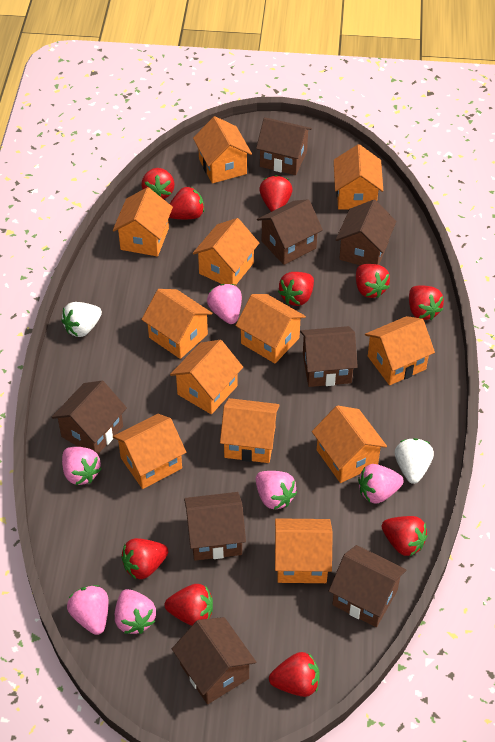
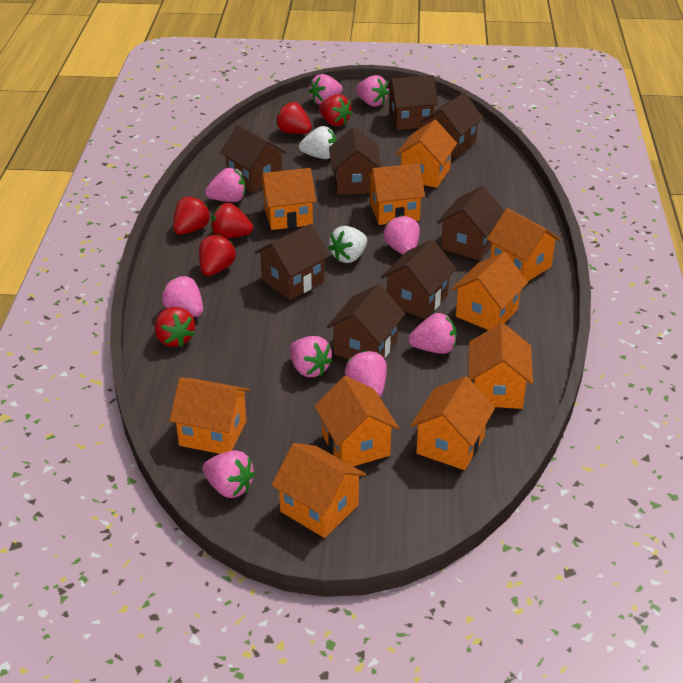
orange house: [113,187,173,257] [113,414,186,489] [141,289,213,359] [170,340,243,414] [193,116,252,183] [193,218,259,286] [220,398,280,463] [235,294,306,363] [275,518,333,583] [312,405,387,483] [334,144,383,209] [365,316,435,385] = 12 -> [170,377,250,454] [260,168,316,230] [271,443,366,538] [314,376,399,466] [367,163,425,225] [396,120,457,188] [410,376,495,470] [451,252,528,330] [469,323,533,409] [487,208,561,281] = 10
pink strawberry: [62,447,101,485] [67,585,109,635] [115,589,156,634] [207,284,242,324] [256,471,297,510] [358,464,404,504] = 6 -> [162,276,203,317] [202,450,255,498] [205,168,245,202] [289,336,333,377] [309,74,343,105] [345,351,387,397] [356,75,389,107] [383,215,420,255] [408,313,457,354] = 9
red strawberry: [121,538,168,579] [141,168,175,199] [165,584,213,626] [169,186,204,219] [259,175,293,212] [269,652,320,697] [278,272,314,306] [356,264,390,298] [382,516,428,556] [409,285,444,320] = 10 -> [155,307,195,347] [173,196,211,235] [199,234,236,276] [211,203,253,239] [276,102,312,134] [319,94,352,126] = 6

